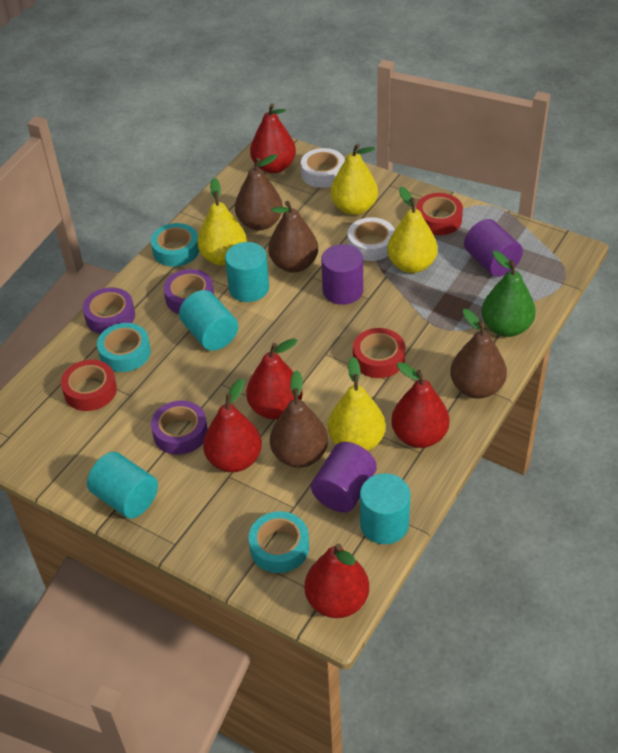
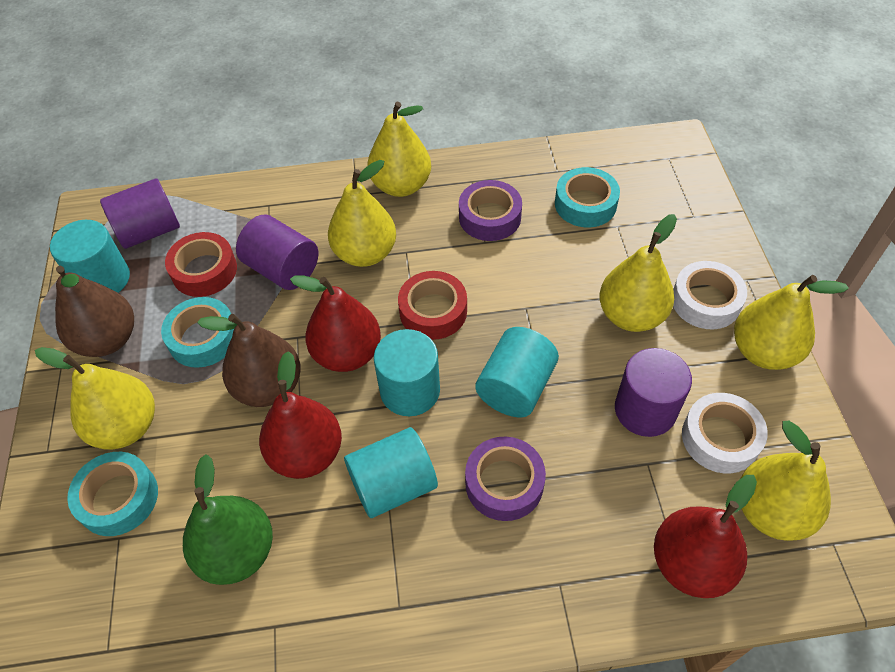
brown pear: [235,154,283,230] [268,201,318,273] [270,370,328,468] [450,309,507,399] = 4 -> [55,266,134,357] [197,314,301,407] = 2
purple tape: [83,287,135,334] [151,400,208,455] [164,269,214,314] = 3 -> [459,180,522,241] [465,437,546,521] = 2
red pear: [203,379,262,472] [246,338,303,419] [250,104,296,173] [305,543,369,618] [391,362,449,448] = 5 -> [259,351,342,479] [290,276,381,372] [654,475,757,598] = 3
red tape: [61,360,117,411] [353,328,405,378] [416,193,463,235] = 3 -> [165,232,237,297] [398,271,467,340] = 2
yellow pear: [197,178,247,266] [328,357,386,451] [330,144,378,215] [387,187,438,273] = 4 -> [35,347,155,450] [328,160,396,267] [367,102,431,197] [599,214,677,332] [734,275,849,370] [740,421,831,541] = 6

